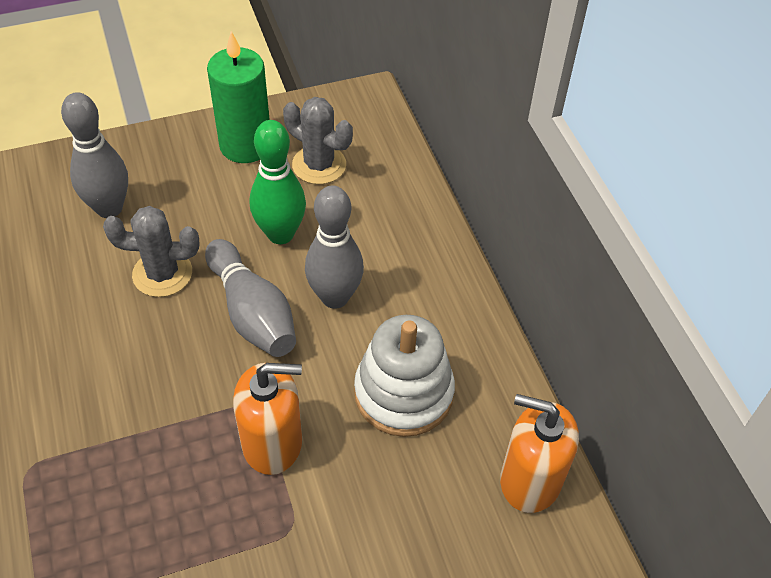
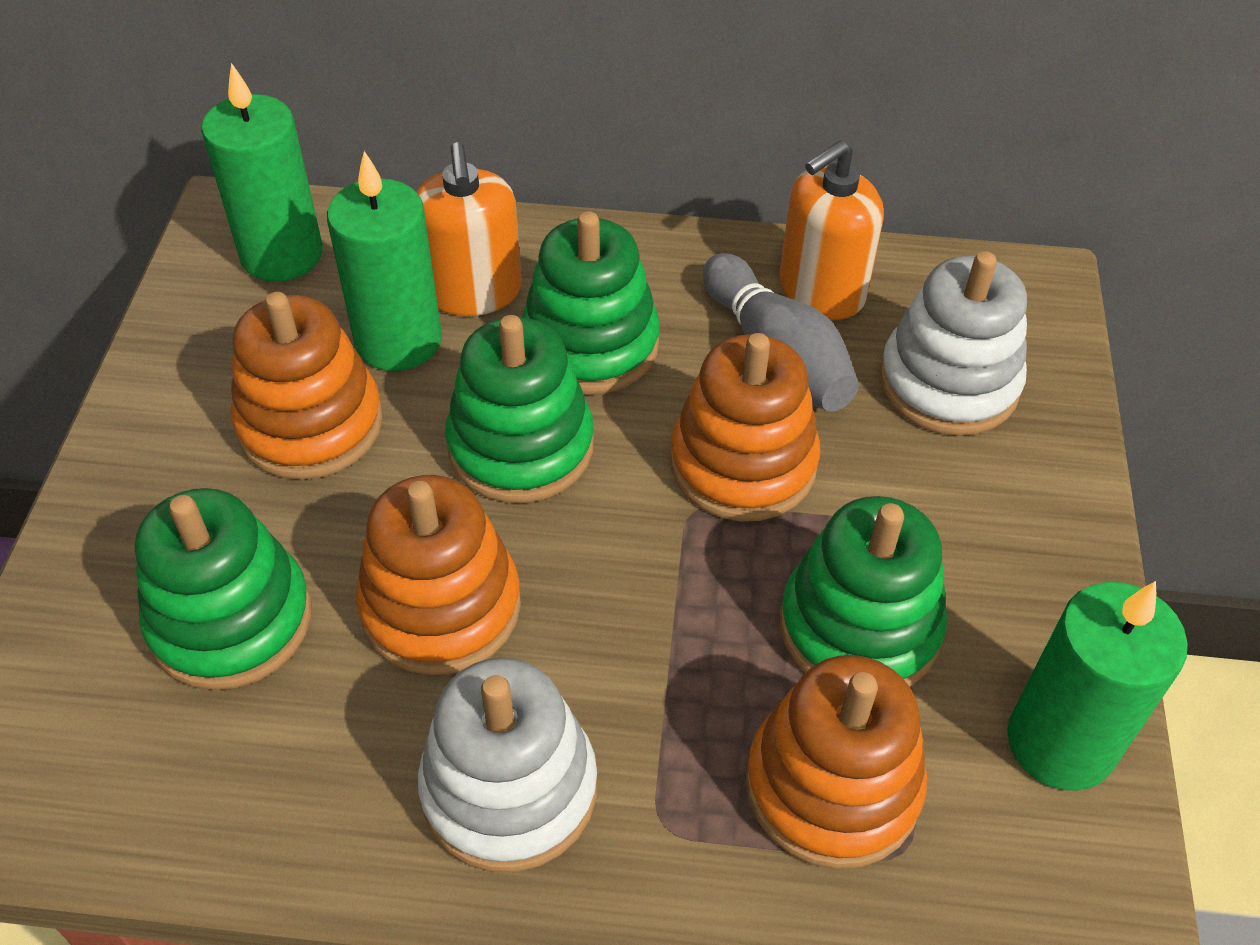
green bowling pin: [250,120,306,244] = 1 -> none = 0
green candle: [207,31,270,163] = 1 -> [201,63,323,282] [327,151,442,371] [1007,581,1188,791] = 3
green stacking toy: none = 0 -> [135,488,311,690] [445,315,594,503] [522,211,660,395] [780,496,947,687] = 4
grey bowling pin: [61,92,128,218] [205,239,296,357] [305,185,364,309] = 3 -> [703,253,859,412] = 1
grey cactus: [103,206,199,297] [283,97,353,184] = 2 -> none = 0
orange stacking toy: none = 0 -> [231,292,383,480] [356,475,521,675] [670,333,820,521] [746,655,927,869] = 4
white stacking toy: [354,315,455,437] = 1 -> [418,658,597,872] [880,251,1027,436] = 2

